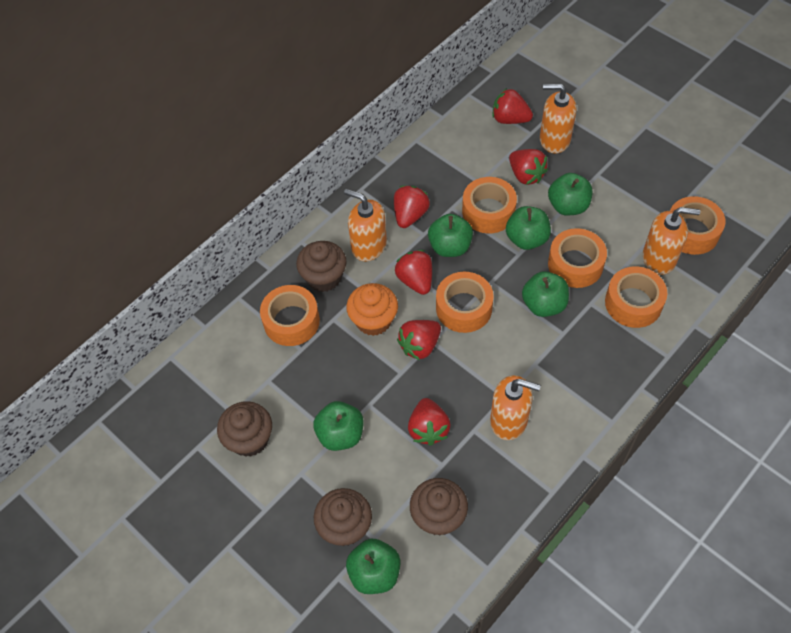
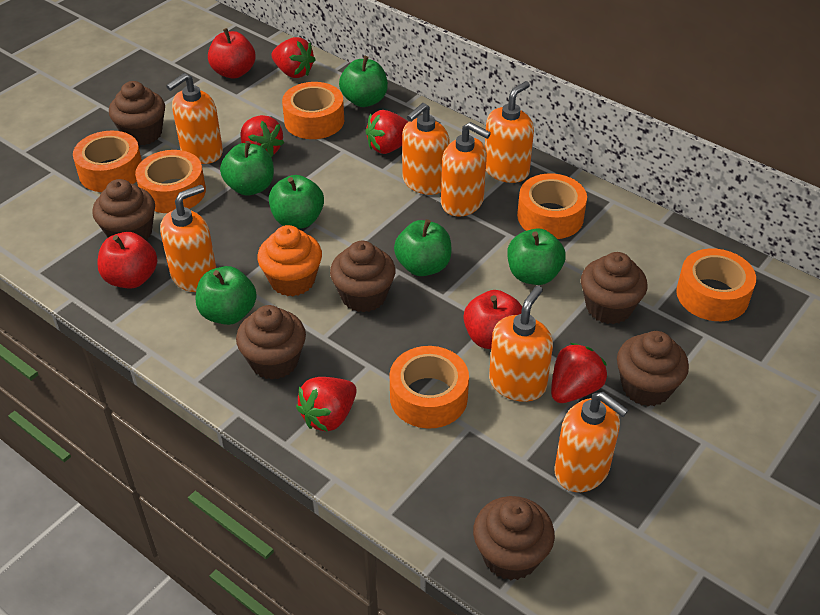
brown cupcake: [217,401,272,457] [296,241,347,292] [314,488,372,546] [410,478,468,536] = 4 -> [92,179,155,241] [109,81,165,146] [236,305,306,380] [330,241,395,313] [473,496,555,580] [581,252,647,324] [617,331,689,406] = 7
orange soap dispenser: [344,189,387,261] [490,375,541,440] [540,84,577,153] [643,207,700,275] = 4 -> [160,185,216,292] [166,73,223,164] [402,103,450,195] [441,122,491,217] [485,81,534,183] [489,285,553,402] [554,392,628,492] = 7
red apple: none = 0 -> [97,232,157,289] [208,28,255,79] [463,290,522,349] = 3
red strawberry: [394,185,430,228] [395,250,432,295] [397,320,441,360] [408,398,451,446] [492,88,533,124] [509,149,548,185] = 6 -> [240,115,284,158] [271,37,316,78] [296,377,357,432] [366,110,408,154] [551,343,607,403] = 5

